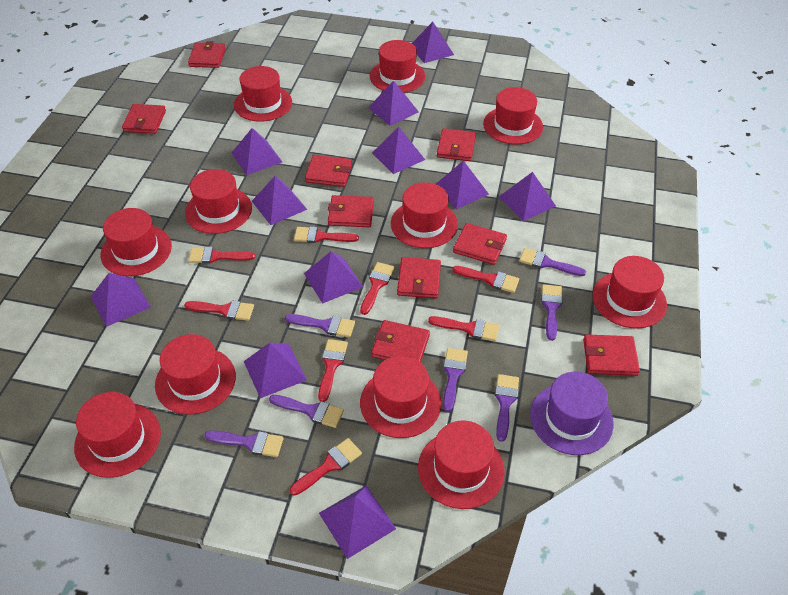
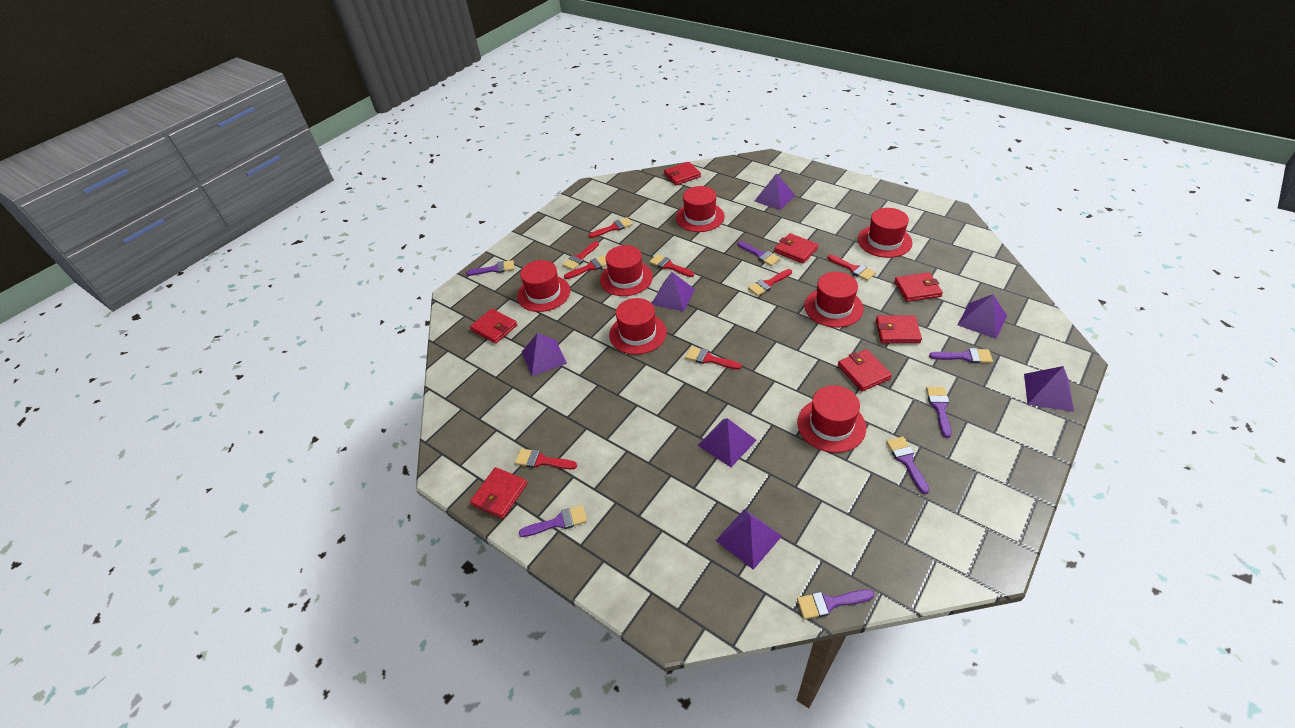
purple hat: [530,372,614,455] = 1 -> none = 0
purple pyramid: [91,273,151,327] [232,128,282,175] [244,343,307,398] [252,176,307,225] [304,251,363,304] [319,485,396,559] [368,80,419,126] [372,127,425,174] [412,22,454,63] [436,160,489,210] [499,172,556,221] = 11 -> [522,333,567,376] [652,272,695,312] [698,418,756,467] [716,509,782,570] [755,173,795,210] [958,294,1007,339] [1024,366,1074,412] = 7
red hat: [74,392,161,478] [101,208,172,276] [155,334,236,415] [185,169,252,234] [234,66,292,122] [360,356,441,438] [370,40,426,93] [391,182,458,248] [418,421,505,509] [483,87,543,145] [592,256,667,329] = 11 -> [517,260,570,312] [600,245,653,296] [609,298,667,355] [676,186,725,232] [797,385,866,453] [804,272,864,328] [858,208,913,258] = 7
red wallet: [122,104,166,134] [188,41,226,68] [305,155,352,187] [328,195,374,227] [371,320,430,363] [397,257,441,298] [437,128,476,161] [453,223,507,265] [583,334,640,376] = 9 -> [470,309,517,344] [470,467,528,519] [664,162,701,185] [774,233,818,263] [838,349,892,392] [876,315,922,343] [894,272,943,302] = 7

